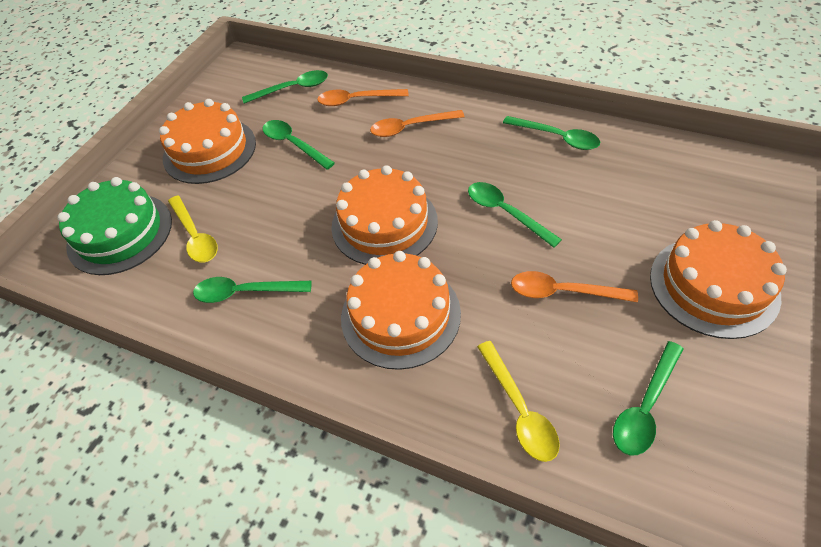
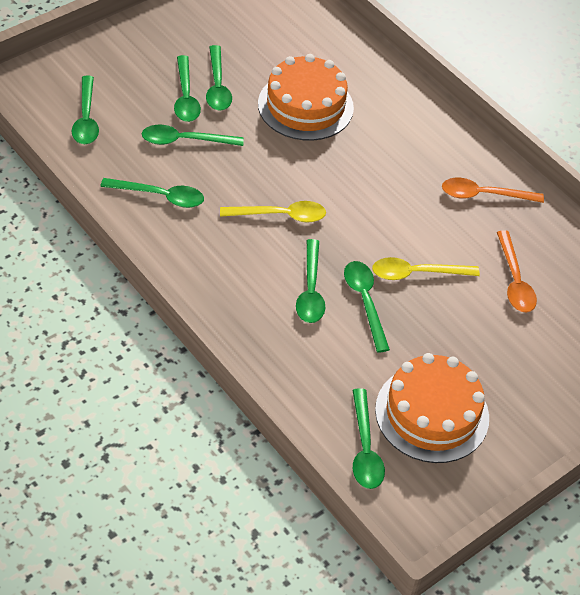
green cake: [57,177,172,275] = 1 -> none = 0
green spoon: [193,277,312,303] [242,70,328,104] [263,120,335,170] [468,182,562,248] [503,116,600,150] [613,341,683,455] = 6 -> [72,76,99,144] [100,178,204,208] [142,125,244,146] [174,55,201,122] [206,45,232,111] [296,239,326,323] [344,261,390,352] [353,388,385,489] = 8
orange cake: [159,99,256,184] [332,165,438,265] [341,251,461,370] [650,220,787,339] = 4 -> [258,54,354,141] [375,353,489,463] = 2
orange spoon: [317,89,409,106] [370,110,464,137] [511,271,638,302] = 3 -> [442,178,544,203] [497,230,537,313] = 2

